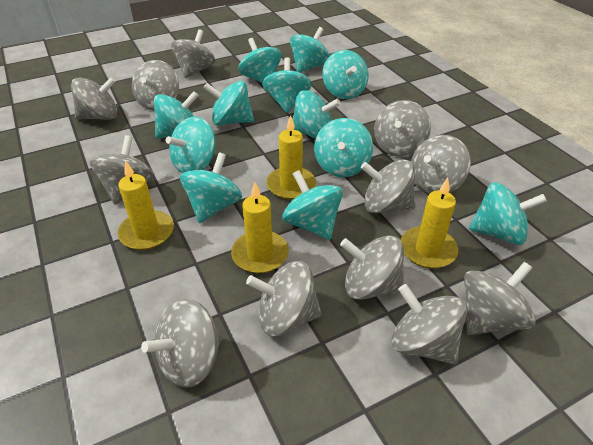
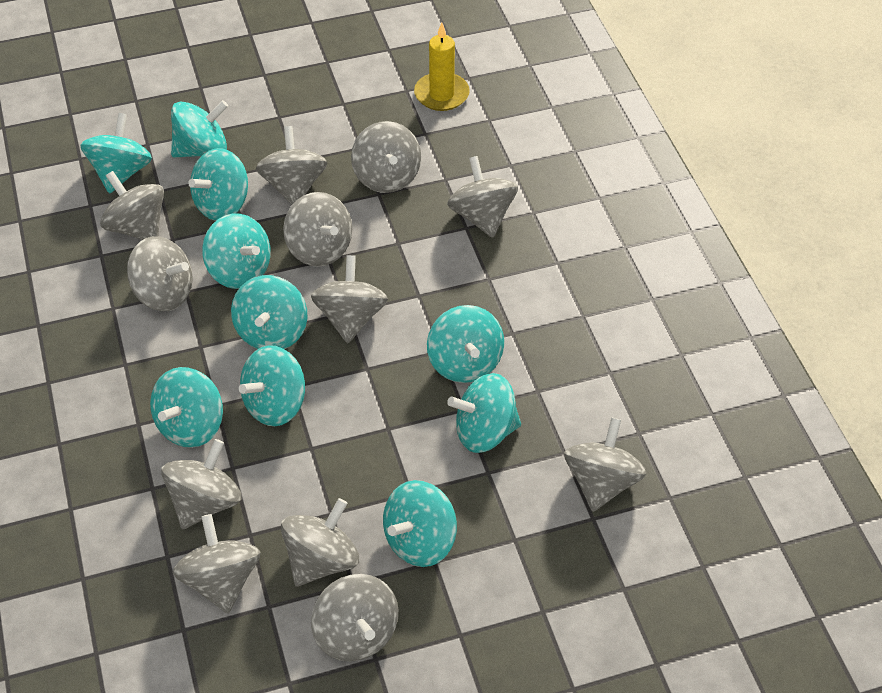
turquoise spinning top: [154,91,199,138] [166,117,216,173] [180,153,242,223] [203,81,254,126] [238,38,282,83] [262,57,312,113] [282,170,343,240] [290,27,330,73] [293,90,341,139] [314,118,373,177] [322,50,369,99] [469,182,547,245] = 12 -> [80,113,152,194] [150,367,223,448] [171,100,228,158] [188,148,248,221] [202,214,271,289] [231,275,307,349] [239,345,305,426] [383,480,457,567] [427,305,504,383] [447,373,521,453] = 10
yellow candle: [118,160,174,250] [231,182,289,273] [266,115,316,200] [401,178,458,268] = 4 -> [414,23,470,111] = 1

